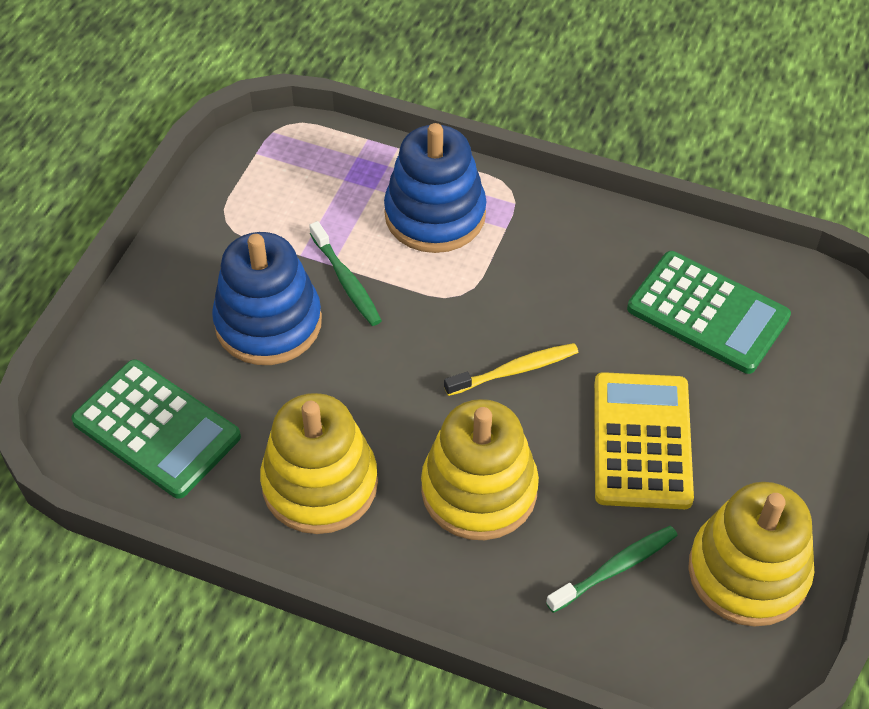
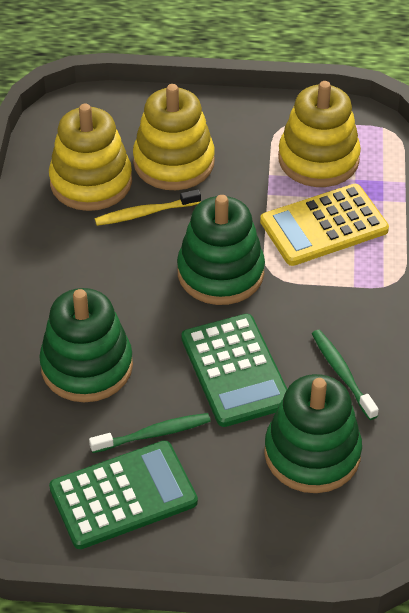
blue stacking toy: [212,232,322,365] [384,123,486,253] = 2 -> none = 0
green stacking toy: none = 0 -> [39,288,133,402] [177,195,265,305] [264,374,362,493] = 3

